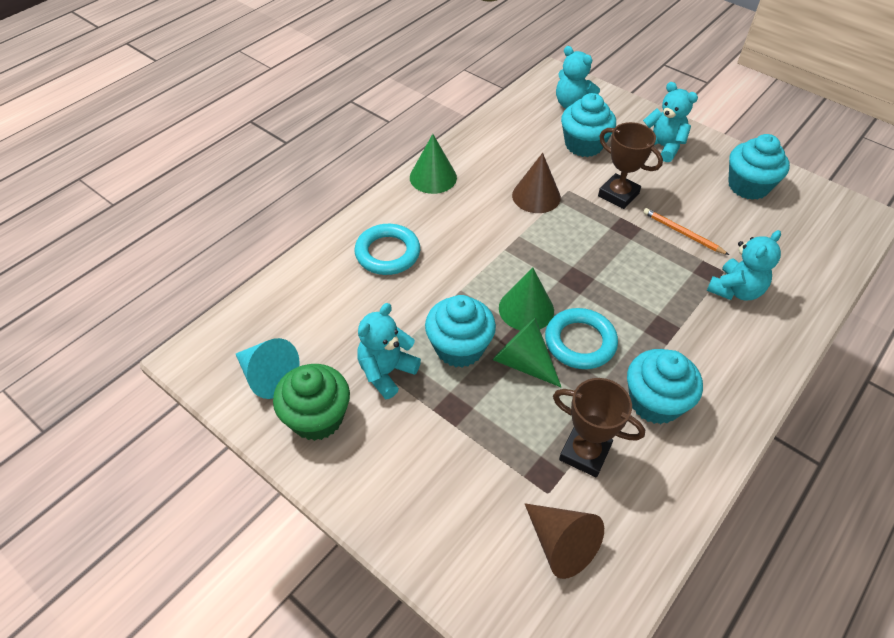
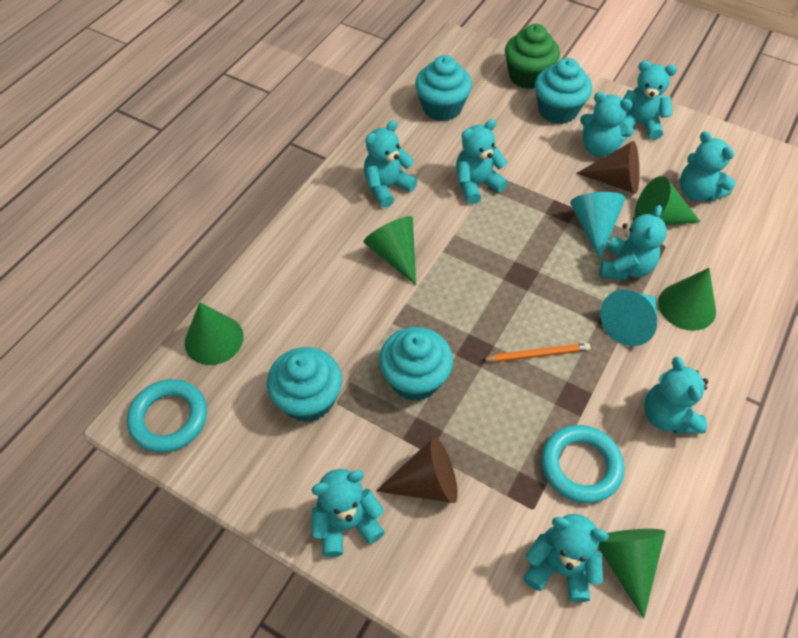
brown trophy: [553,378,645,478] [598,122,663,209] = 2 -> none = 0
green cone: [410,134,457,194] [493,318,561,387] [499,267,554,331] = 3 -> [185,302,243,365] [363,216,416,285] [598,529,666,619] [635,176,700,225] [658,268,716,331] = 5
turquoise cone: [236,338,300,399] = 1 -> [570,192,626,260] [600,290,657,346] = 2
turquoise teddy bear: [357,303,421,399] [556,46,600,108] [643,82,698,162] [707,230,781,300] = 4 -> [311,469,385,557] [364,121,417,208] [456,119,508,204] [523,514,609,602] [580,92,634,157] [600,205,667,280] [622,61,677,140] [644,357,708,434] [680,131,736,202] = 9

